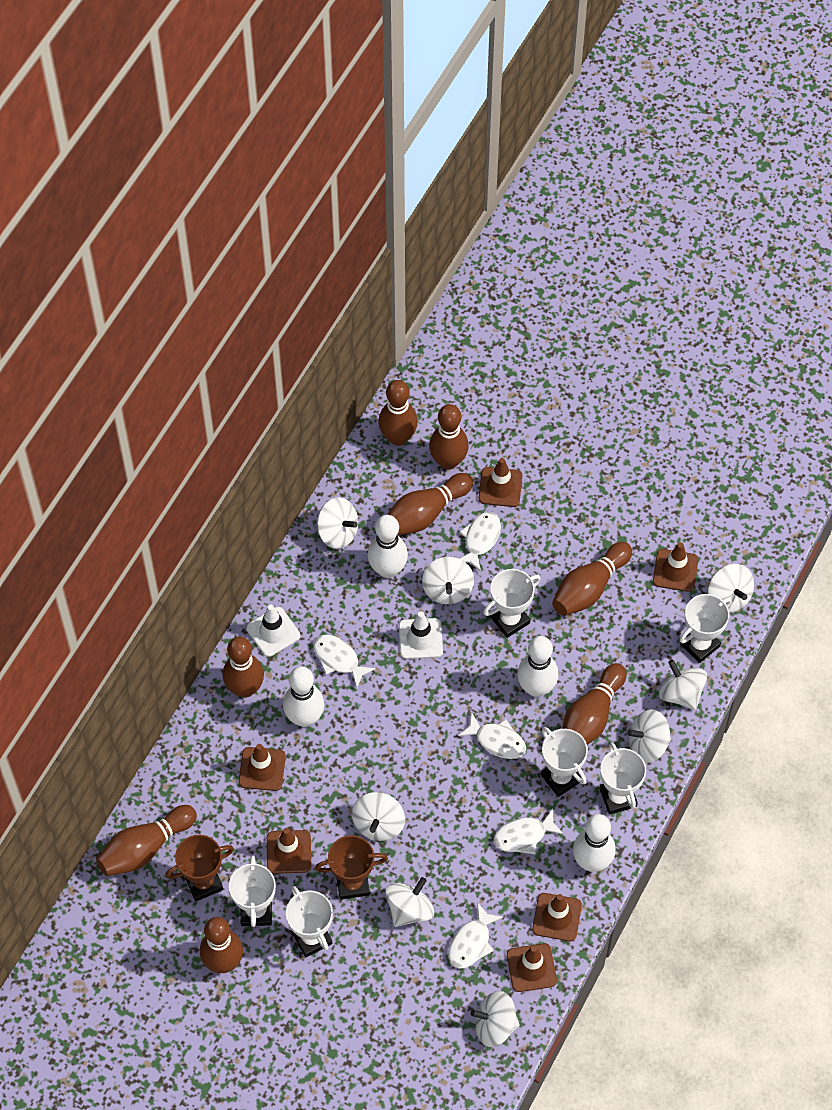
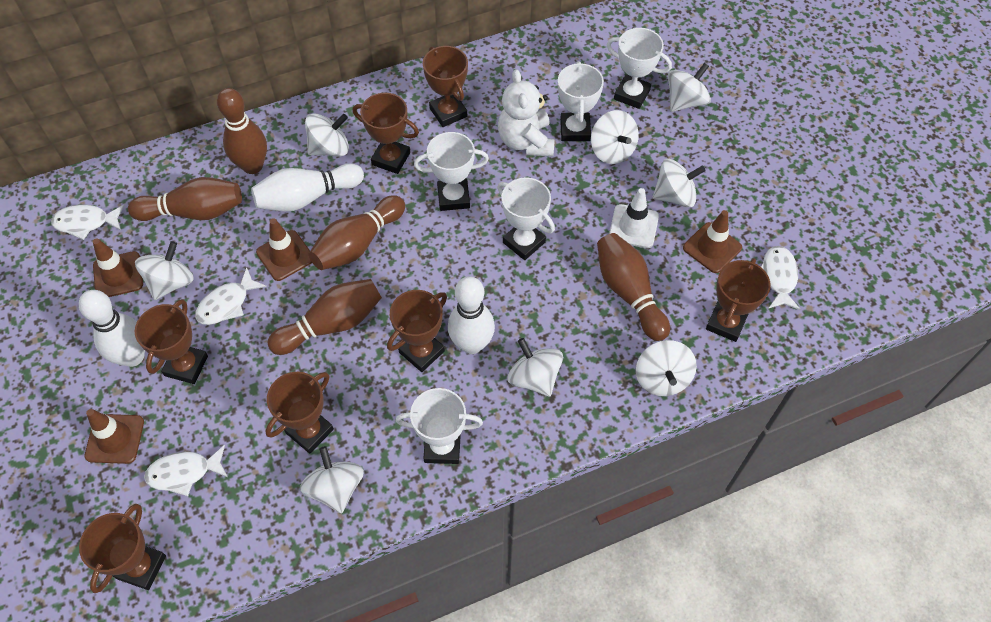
brown bowling pin: [96,805,197,876] [200,917,243,973] [223,636,264,698] [378,380,418,446] [387,473,473,535] [429,404,469,470] [552,542,632,616] [562,663,627,745] = 8 -> [128,177,242,221] [217,88,267,174] [267,279,382,355] [309,195,405,270] [597,233,670,341] = 5
brown traffic cone: [239,744,286,791] [267,828,311,874] [478,458,522,507] [507,943,557,992] [532,893,582,941] [653,542,698,592] = 6 -> [85,409,144,464] [93,238,143,297] [256,218,312,281] [683,210,742,273] = 4
brown trophy: [165,835,234,901] [315,835,388,900] = 2 -> [79,504,166,593] [135,299,208,384] [265,372,334,454] [352,93,419,174] [387,290,447,372] [423,46,468,127] [706,258,770,342] = 7
white bowling pin: [283,666,324,727] [368,515,408,578] [517,636,559,697] [573,814,616,872] = 4 -> [79,290,145,367] [251,163,364,211] [448,276,495,354] = 3
white fish: [314,635,376,688] [448,902,503,969] [458,712,526,759] [460,512,501,571] [494,809,564,854] = 5 -> [51,204,125,240] [144,445,228,496] [195,267,267,325] [761,246,800,310] = 4
white teddy bear: none = 0 -> [498,69,555,156] = 1
white traffic cone: [246,605,300,657] [399,611,443,659] = 2 -> [609,188,659,248] = 1
white trophy: [229,856,276,927] [286,886,333,957] [483,569,541,638] [541,727,588,797] [600,742,646,815] [679,594,732,663] = 6 -> [396,388,483,464] [414,132,489,211] [497,178,555,260] [558,61,604,141] [607,28,672,109] = 5

